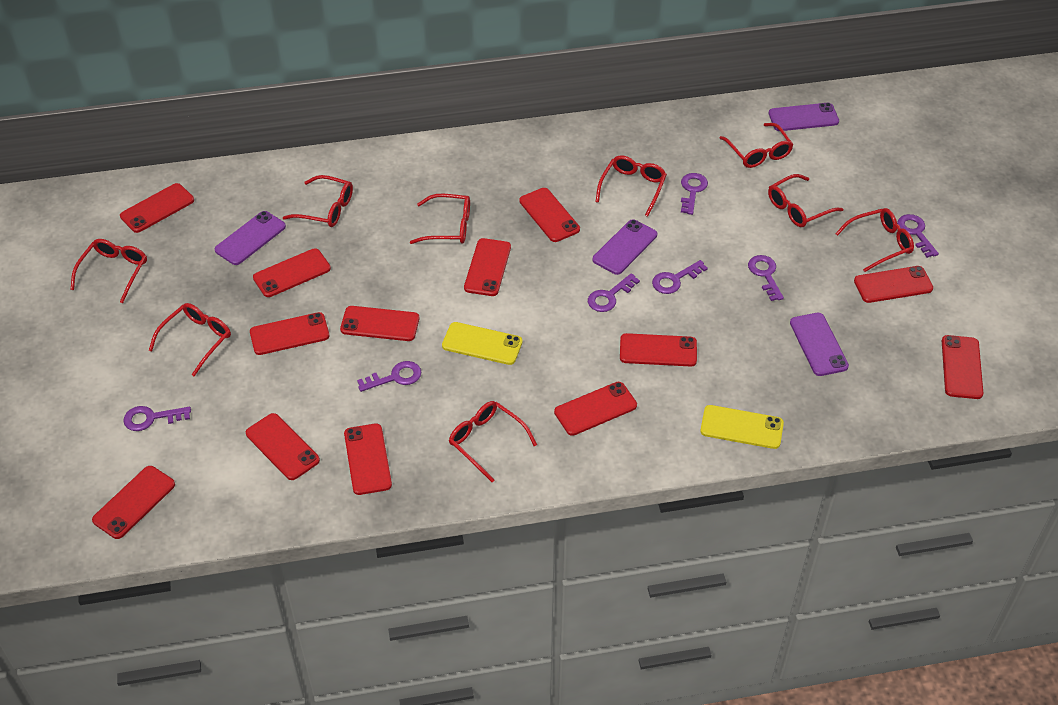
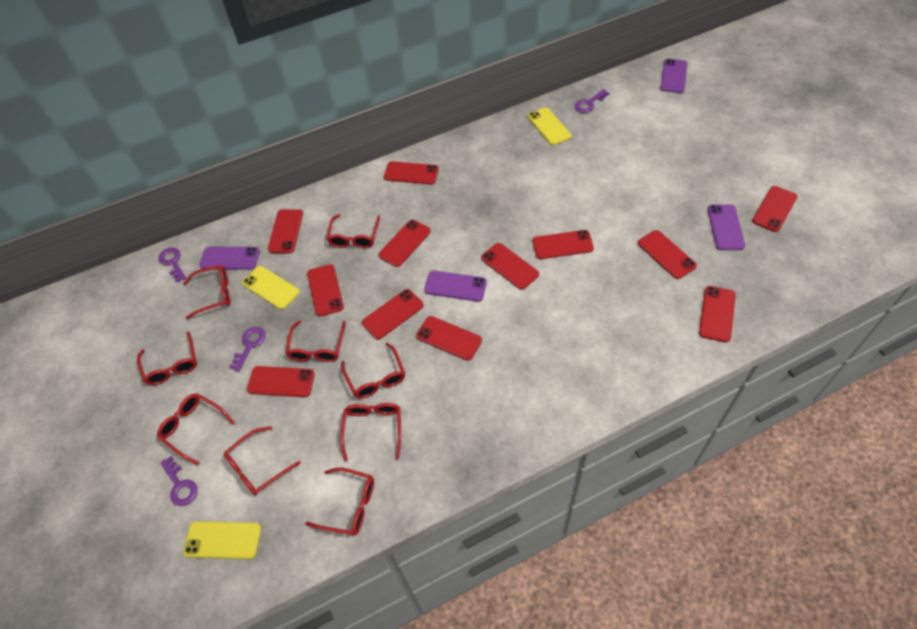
purple key: [123,406,191,431] [357,361,421,392] [588,273,640,312] [652,260,708,294] [681,173,708,215] [748,255,784,301] [897,214,939,258] = 7 -> [159,247,186,282] [160,456,198,506] [229,327,266,372] [575,89,610,113] = 4
red phone: [92,466,175,539] [120,183,194,233] [246,413,320,480] [250,312,330,355] [253,248,331,297] [340,306,419,341] [344,423,392,495] [464,238,511,296] [519,188,580,242] [554,382,637,436] [620,333,697,367] [854,266,933,303] [942,335,983,399] = 13 -> [247,366,315,397] [268,209,303,253] [307,264,344,317] [362,289,424,339] [378,220,431,267] [384,161,439,185] [416,316,482,361] [481,243,539,290] [532,230,594,259] [638,230,697,279] [699,286,736,343] [752,186,798,232] = 12
yellow phone: [442,322,523,365] [700,405,784,449] = 2 -> [183,521,261,559] [242,266,300,309] [528,107,571,145] = 3

